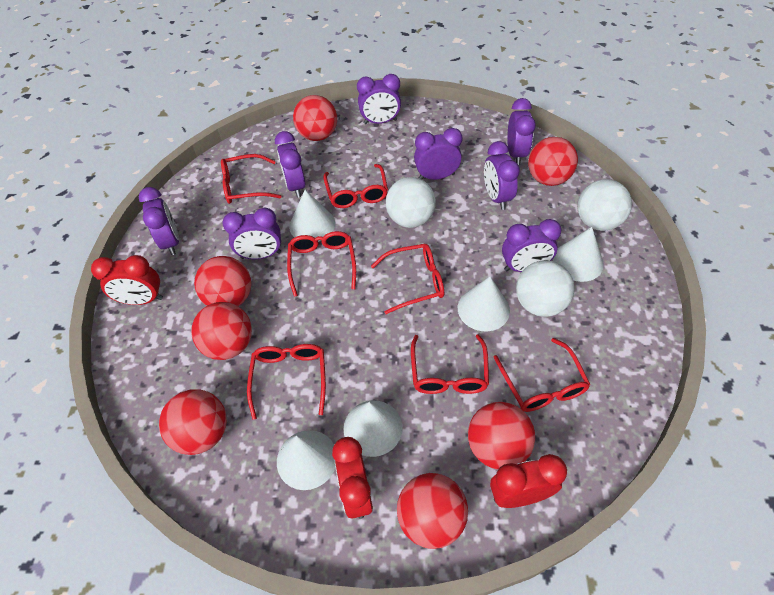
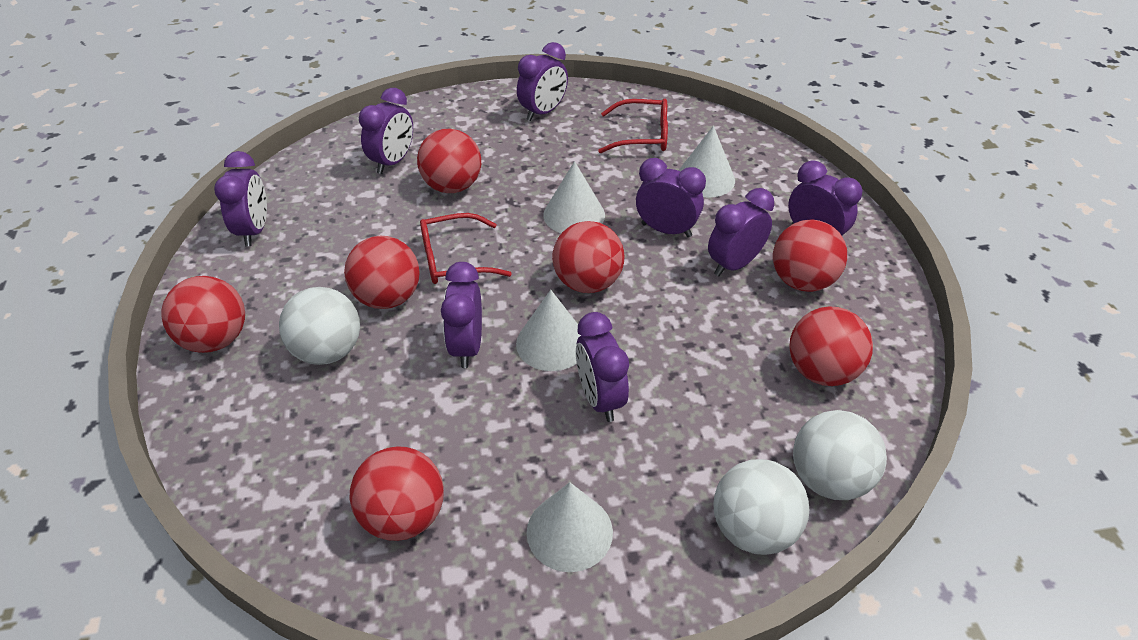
red clock: [91,255,163,305] [332,437,373,519] [490,454,567,508] = 3 -> none = 0
red glasses: [221,154,281,204] [247,344,326,420] [287,231,356,297] [323,164,388,208] [371,244,444,314] [411,334,489,394] [493,338,591,412] = 7 -> [420,213,512,284] [598,99,668,154] = 2
white cone: [277,430,335,490] [289,190,336,242] [343,401,402,457] [458,276,510,331] [553,227,604,282] = 5 -> [516,290,581,371] [527,482,613,572] [543,161,605,233] [678,126,735,198] = 4

